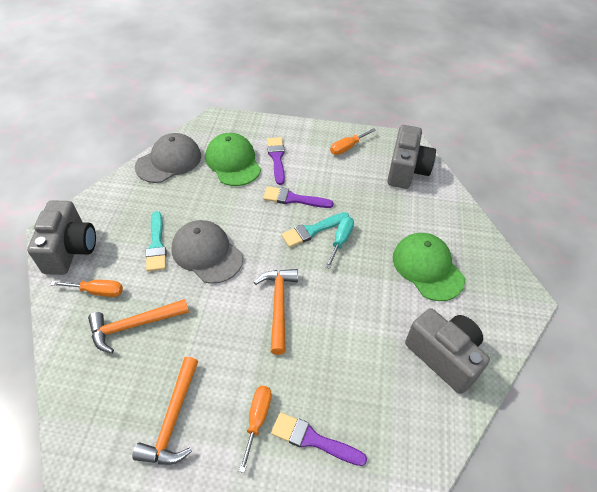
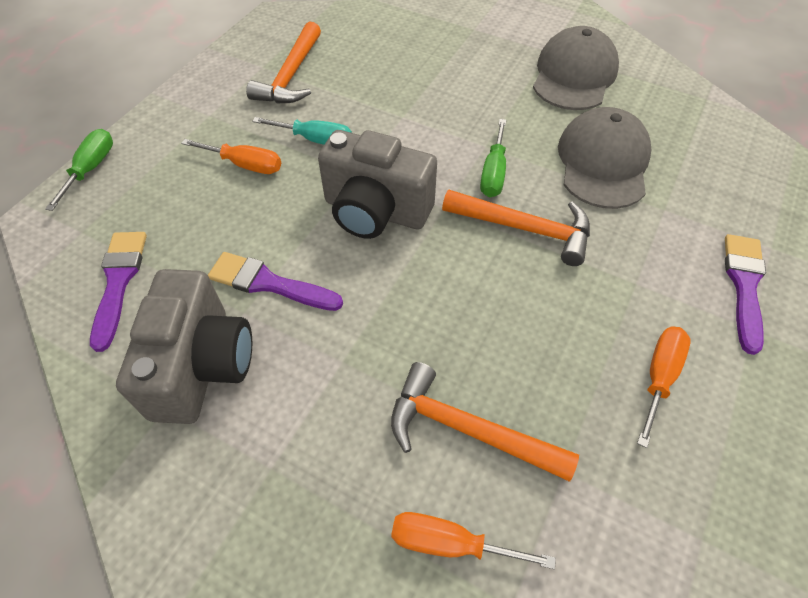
green cap: [205,133,261,186] [393,233,465,301] = 2 -> none = 0
green screwdriver: none = 0 -> [45,129,113,211] [480,119,506,197] = 2
grey camera: [27,200,96,275] [387,125,436,189] [405,308,490,394] = 3 -> [116,269,252,424] [318,130,437,239] = 2
turquoise brush: [146,211,166,271] [281,212,349,247] = 2 -> none = 0

